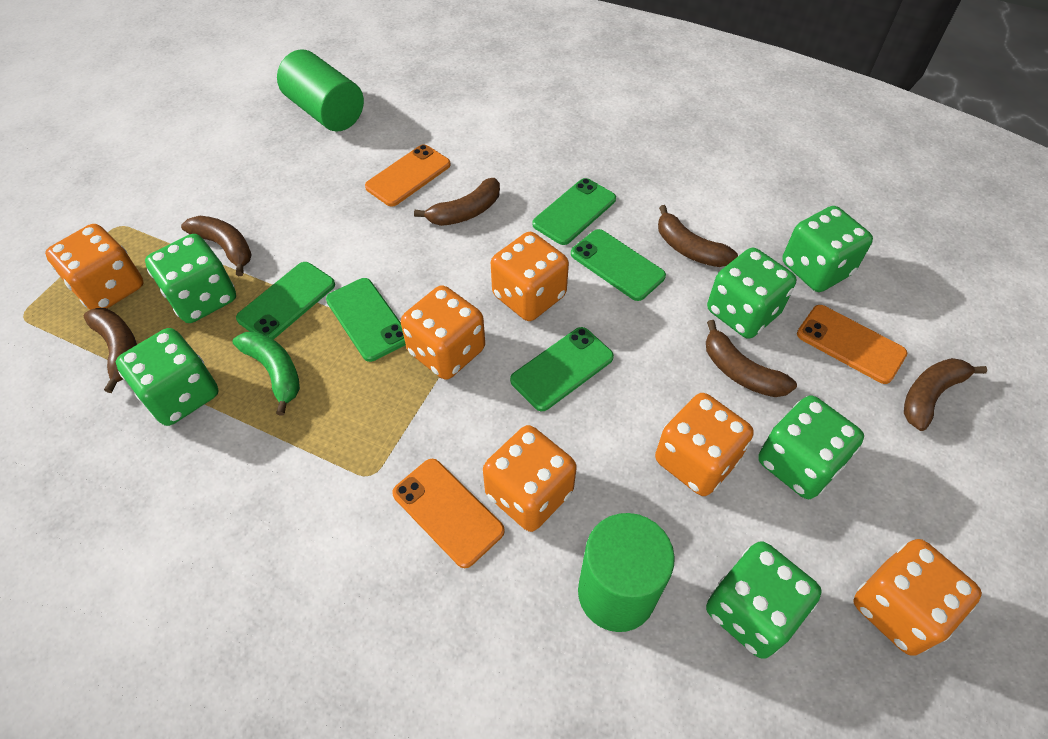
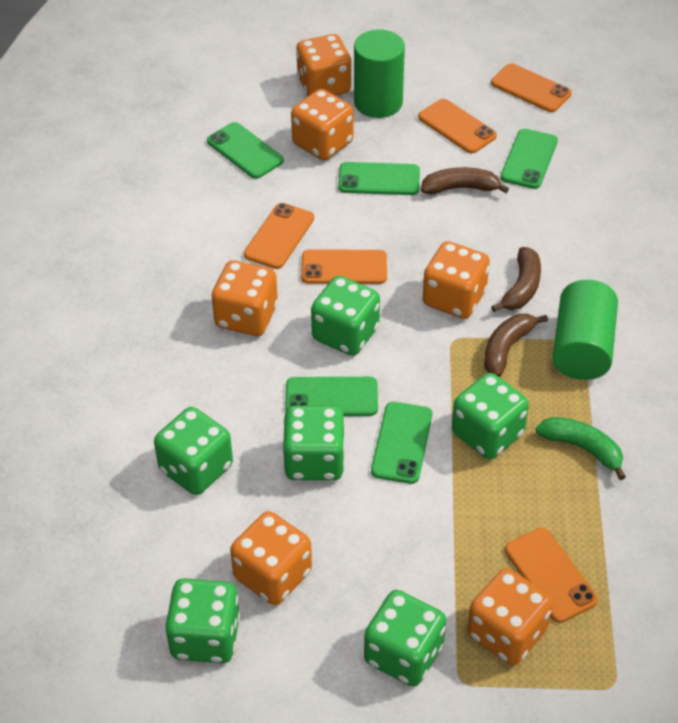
brown banana: [83,308,137,393] [181,216,252,276] [414,178,500,226] [658,205,738,267] [706,320,797,397] [904,358,987,431] = 6 -> [421,167,509,194] [484,314,548,377] [491,247,541,312] = 3
orange phone: [365,144,451,207] [392,459,505,568] [797,305,907,384] = 3 -> [244,203,314,269] [301,249,387,284] [418,99,497,153] [491,63,572,112] [505,528,598,623] = 5

